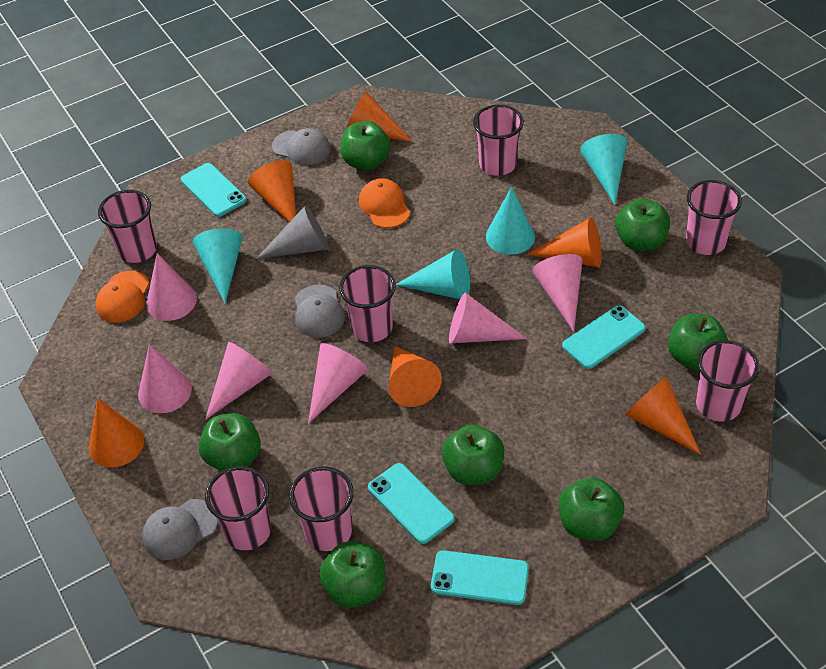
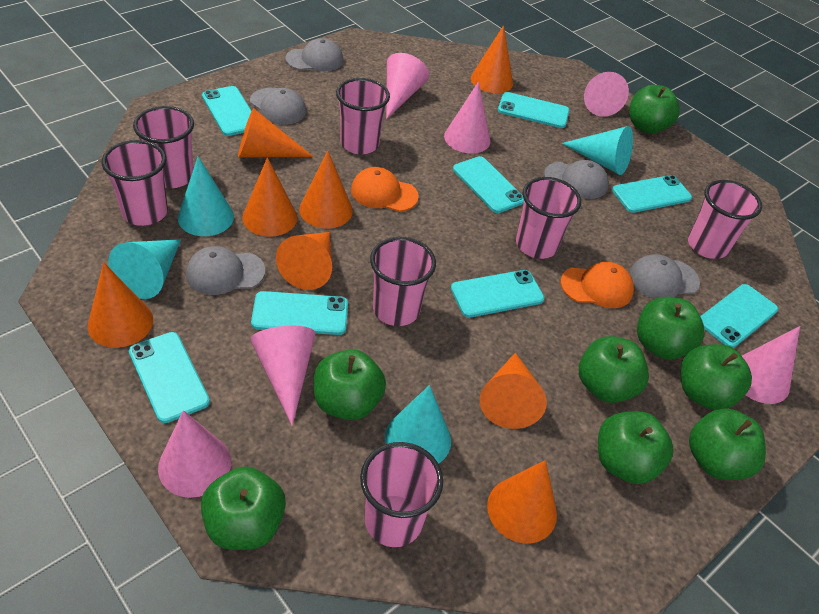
green apple: [199,413,261,471] [319,541,385,608] [340,121,391,170] [442,424,505,485] [559,477,624,541] [615,198,670,251] [668,314,728,371] = 7 -> [201,467,286,550] [314,349,386,420] [579,336,649,403] [598,411,674,484] [629,85,680,134] [637,297,704,359] [681,344,752,410] [689,408,766,480] = 8
grey cap: [142,499,218,560] [272,128,331,165] [295,284,345,338] = 3 -> [186,246,265,295] [250,88,306,125] [286,38,343,71] [544,160,608,199] [629,254,700,299] = 5
grey cone: [256,206,329,259] = 1 -> none = 0
orange cone: [89,398,144,467] [248,160,296,222] [346,92,413,142] [389,346,442,407] [527,217,602,268] [625,377,701,455] = 6 -> [88,262,153,348] [238,108,314,158] [242,157,297,237] [276,232,332,290] [299,151,353,229] [471,25,513,93] [480,353,547,429] [487,460,557,544] = 8
turquoise phone: [181,163,247,217] [368,463,455,544] [431,550,529,605] [562,305,646,369] = 4 -> [129,332,210,423] [202,86,251,136] [251,291,348,335] [451,270,545,318] [453,156,524,213] [498,92,569,128] [612,175,692,213] [700,284,778,348] = 8

